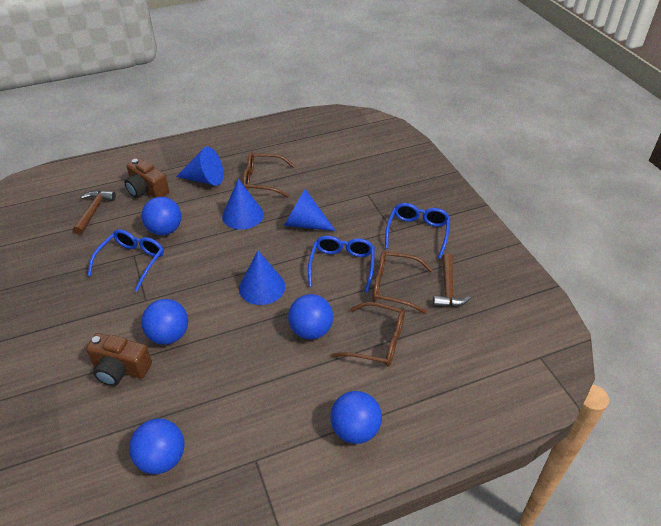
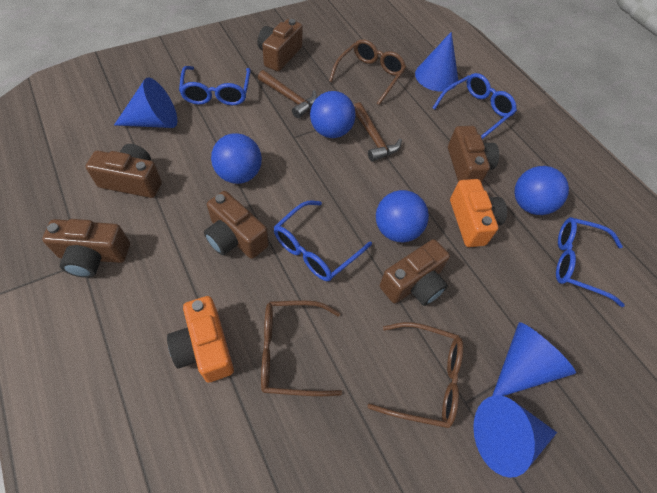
blue ball: [129,419,185,474] [141,299,188,345] [142,197,182,235] [288,294,333,339] [330,391,382,444] = 5 -> [211,133,262,184] [310,91,356,138] [376,190,429,242] [514,166,569,215] = 4
blue glasses: [87,229,164,292] [308,236,375,293] [385,203,450,259] = 3 -> [179,66,251,105] [274,201,372,281] [432,73,517,139] [556,217,625,307] = 4
brown camera: [86,333,152,386] [125,158,169,198] = 2 -> [42,219,130,278] [86,144,162,198] [204,191,269,259] [258,19,303,72] [380,239,450,306] [448,126,499,183] = 6
orange camera: none = 0 -> [167,296,234,383] [450,179,507,247] = 2

